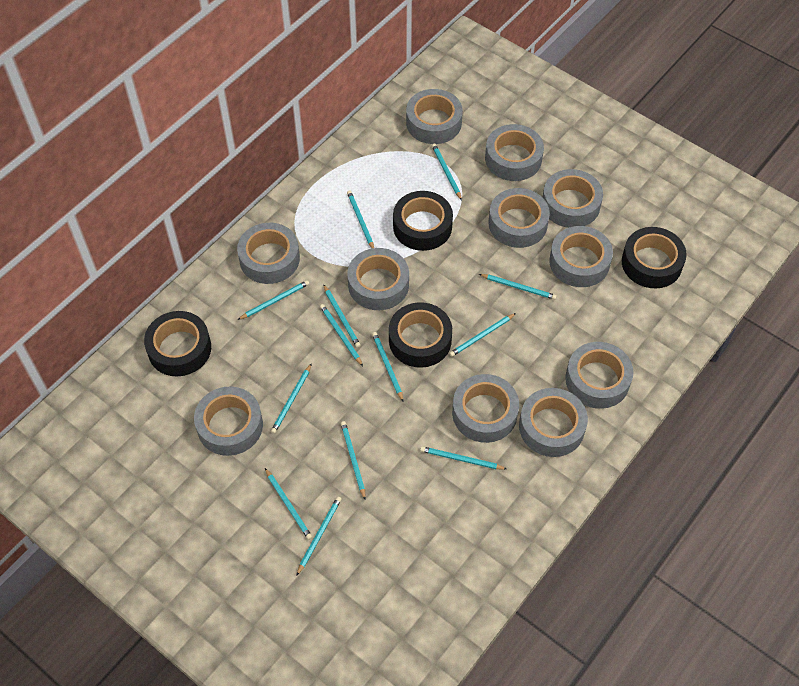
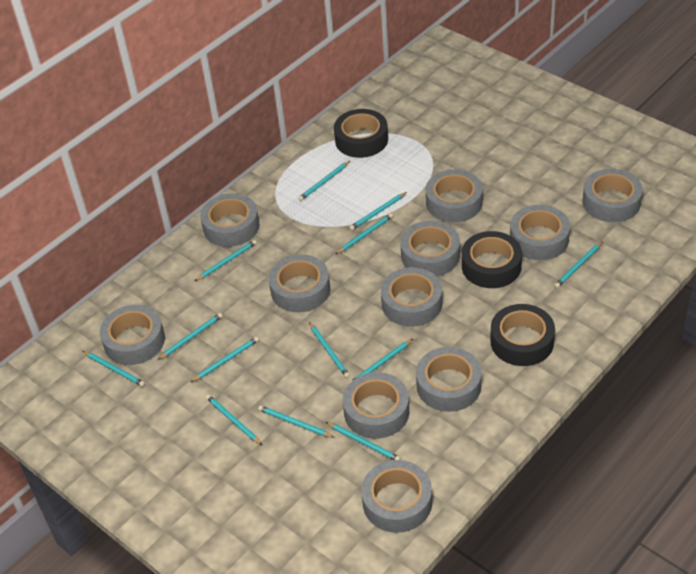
black tape: [144,311,211,376] [389,302,452,368] [393,191,453,251] [622,227,687,288] = 4 -> [334,109,388,158] [462,231,522,288] [490,304,555,366] = 3

